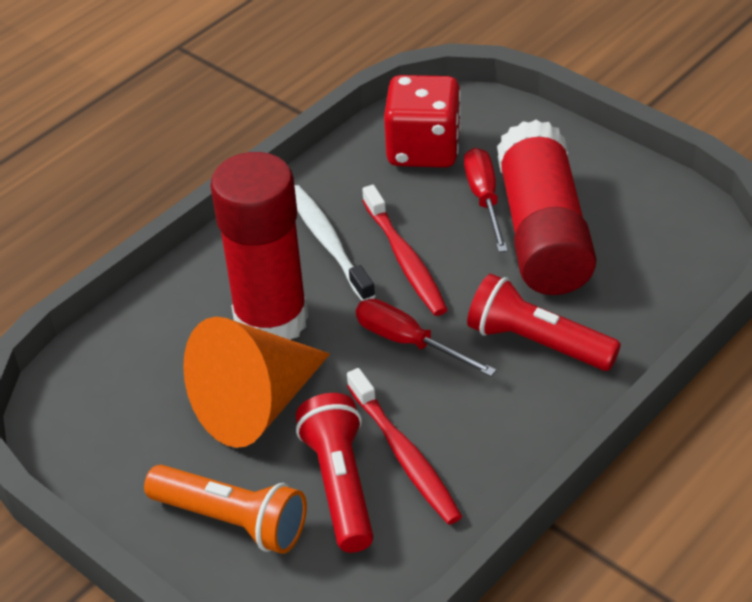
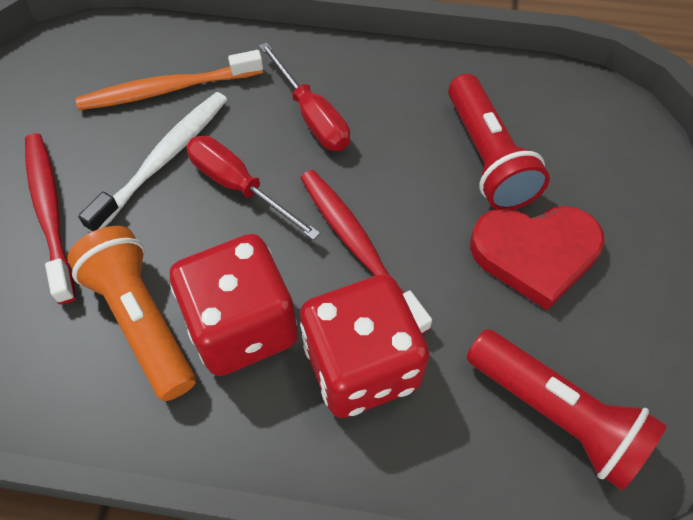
orange cone: [183,317,330,448] = 1 -> none = 0
orange toothbrush: none = 0 -> [76,50,263,110] = 1
red dice: [384,75,461,168] = 1 -> [170,234,298,376] [300,274,429,418] = 2
red glue stick: [210,152,308,340] [497,120,597,295] = 2 -> none = 0
red heart: none = 0 -> [470,206,604,310] = 1

